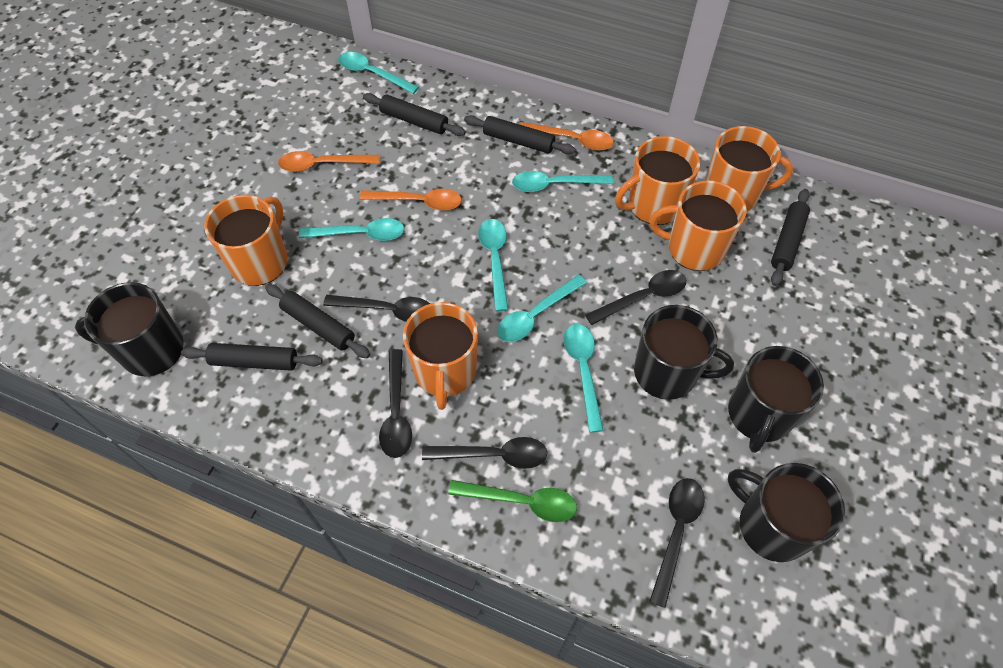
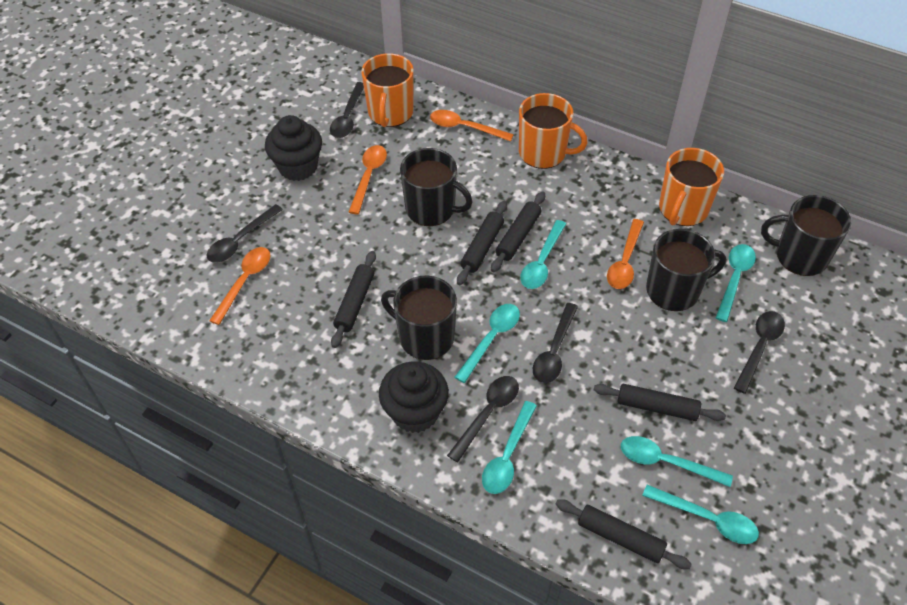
black cupcake: none = 0 -> [265,115,322,181] [379,361,449,433] = 2
green spoon: [448,480,577,522] = 1 -> none = 0
orange mug: [204,195,287,286] [403,302,478,410] [615,136,700,225] [649,180,747,271] [705,126,793,211] = 5 -> [361,53,414,127] [519,93,588,169] [659,148,724,226] = 3
orange spoon: [278,151,379,172] [360,189,461,210] [519,122,614,151] = 3 -> [209,247,271,325] [349,145,387,215] [430,110,514,141] [607,219,644,289] = 4

